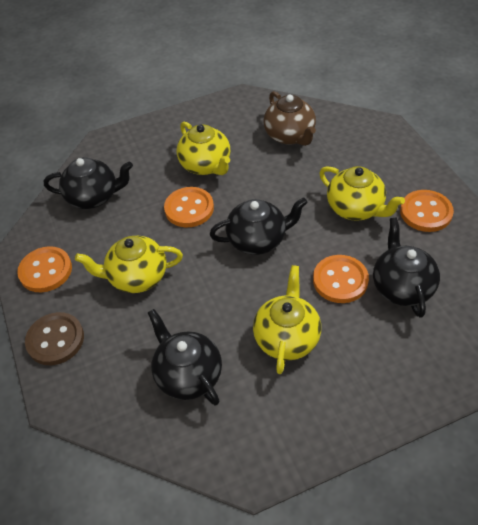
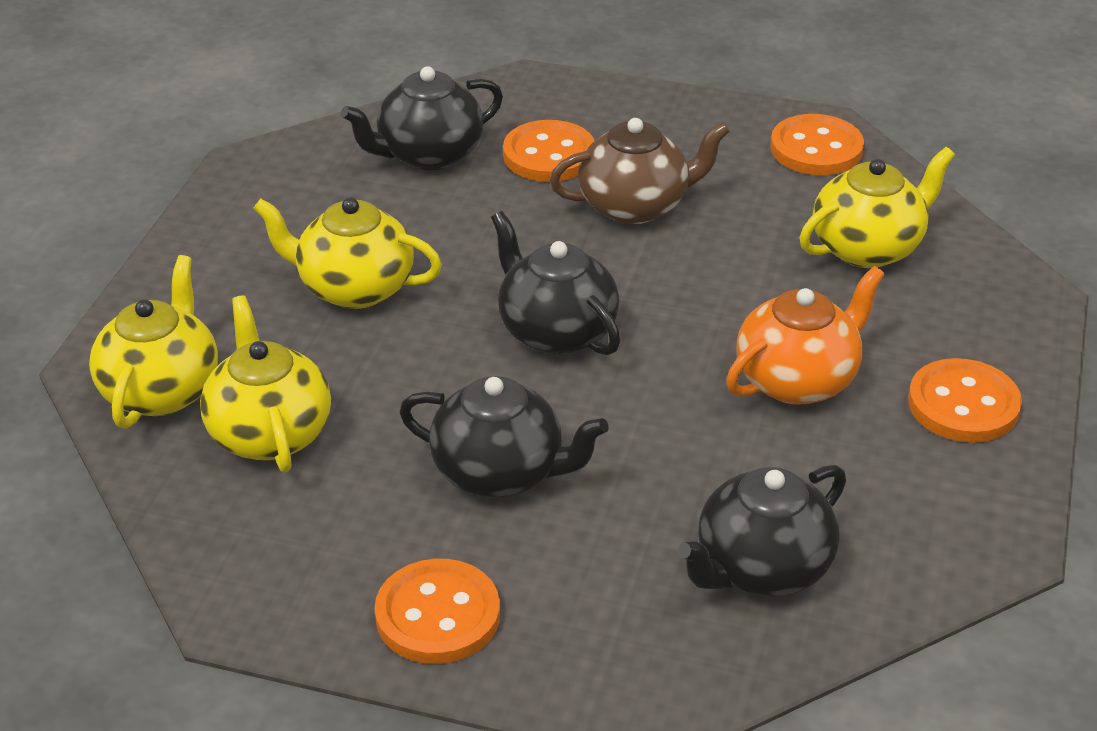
brown button: [25,312,84,365] = 1 -> none = 0
orange teapot: none = 0 -> [726,266,885,405] = 1

